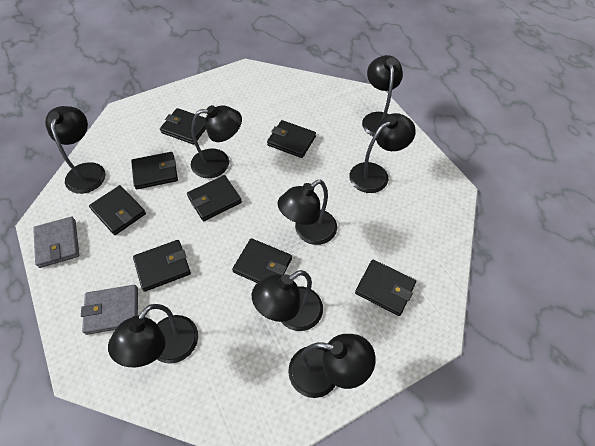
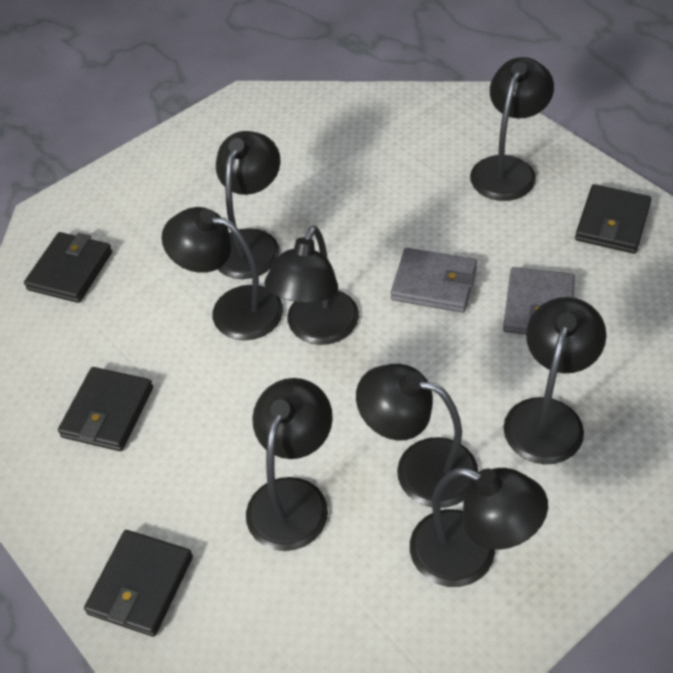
black wallet: [89,185,146,235] [131,152,178,189] [133,240,191,292] [160,108,206,145] [187,175,242,221] [232,238,292,283] [267,120,316,158] [355,259,416,316] = 8 -> [24,232,112,303] [58,367,153,451] [84,530,193,637] [575,184,651,254] = 4

